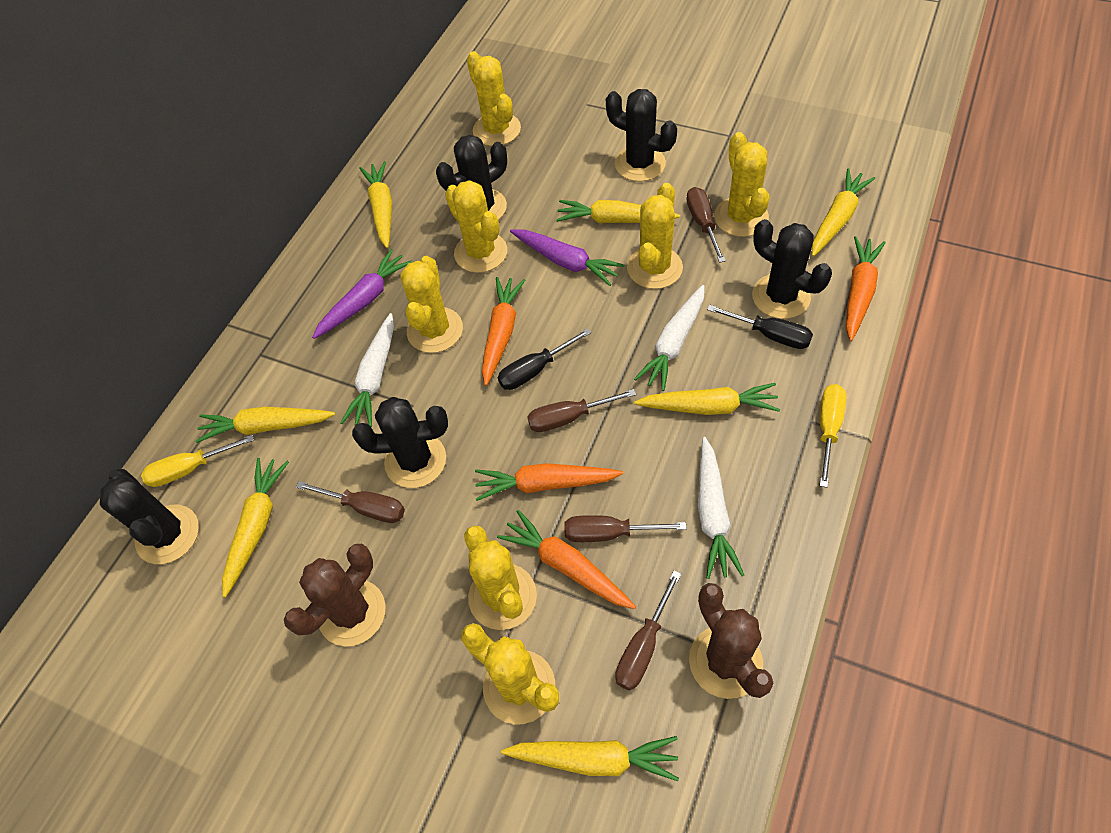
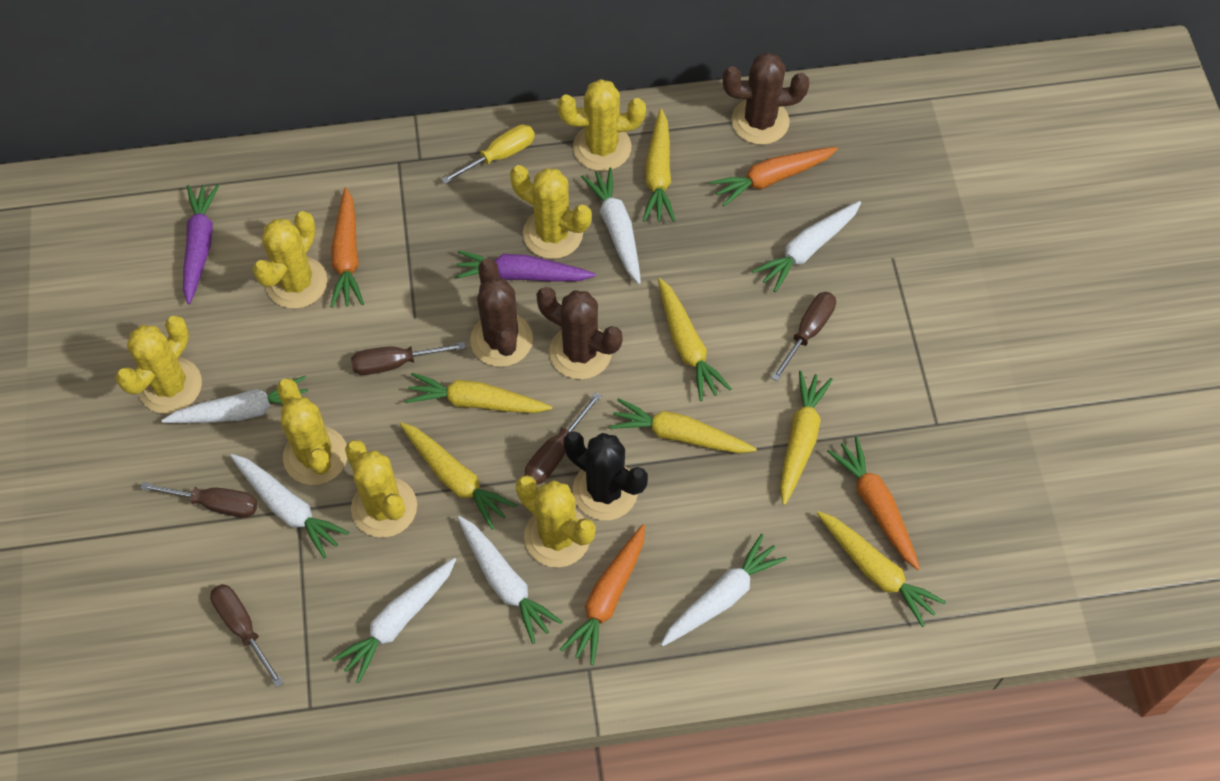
black cactus: [100,469,199,564] [352,397,448,488] [436,135,507,220] [606,89,677,182] [752,219,832,319] = 5 -> [564,431,648,520] = 1
black screwdriver: [498,328,591,390] [707,305,813,349] = 2 -> none = 0
brown cactus: [284,544,386,647] [689,583,773,699] = 2 -> [470,259,533,367] [536,287,622,379] [723,52,810,145] = 3
white carrot: [340,313,394,427] [634,285,705,391] [698,437,744,579] = 3 -> [162,376,308,423] [230,454,349,559] [332,558,456,683] [457,516,562,644] [581,168,641,284] [661,534,787,646] [752,201,861,292] = 7
yellow screwdriver: [141,435,254,487] [820,384,847,488] = 2 -> [441,124,535,184] = 1

